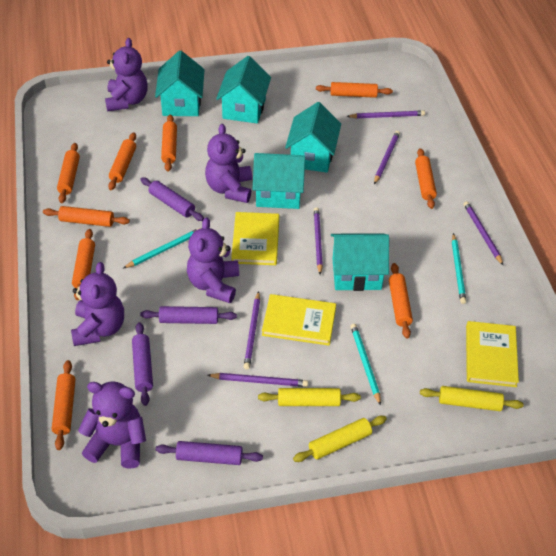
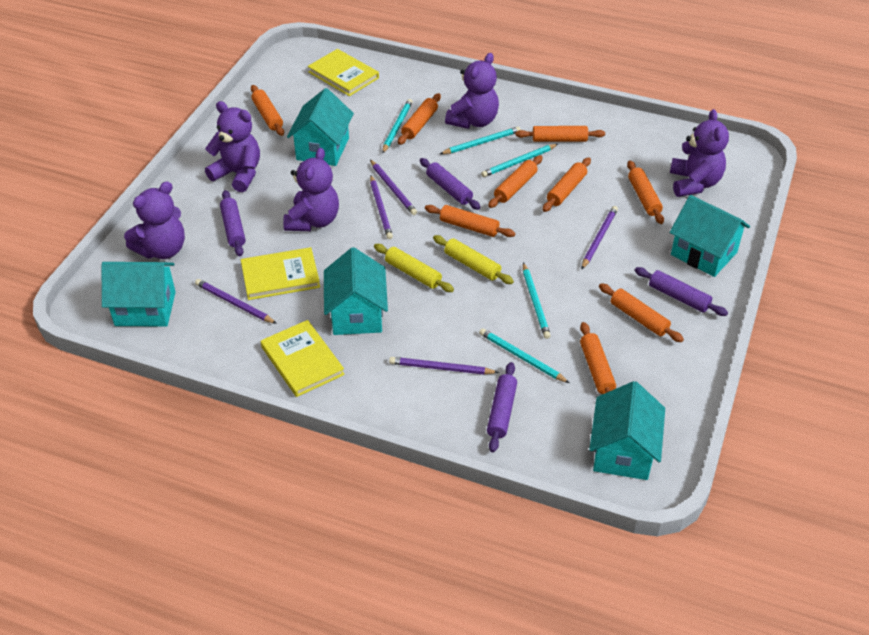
purple pencil: [207,373,308,387] [244,291,260,370] [314,207,323,275] [347,110,425,118] [374,131,400,184] [464,201,503,265] = 6 -> [195,279,277,324] [370,160,417,215] [370,175,393,239] [389,357,499,375] [582,206,618,269] = 5
turquoise pencil: [124,228,201,268] [350,324,381,406] [452,233,466,304] = 3 -> [382,99,413,154] [440,126,521,154] [479,328,569,383] [481,144,558,177] [523,263,551,339] = 5
yellow rolling pin: [258,388,361,406] [293,416,387,462] [420,386,523,411] = 3 -> [374,244,454,292] [433,235,514,284] = 2

